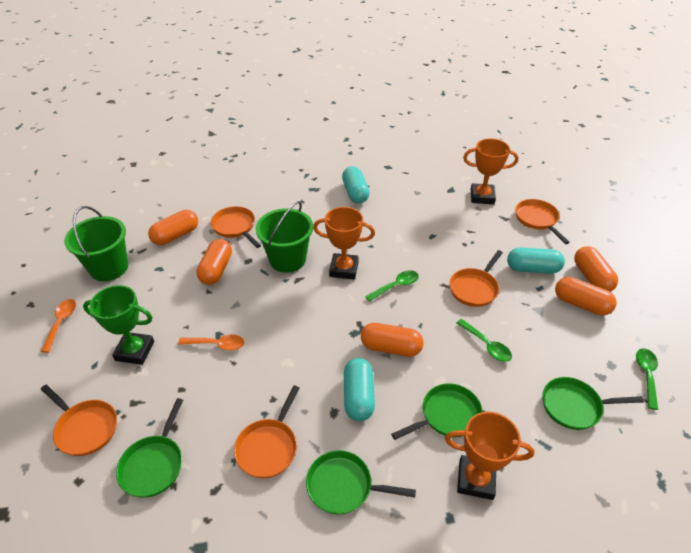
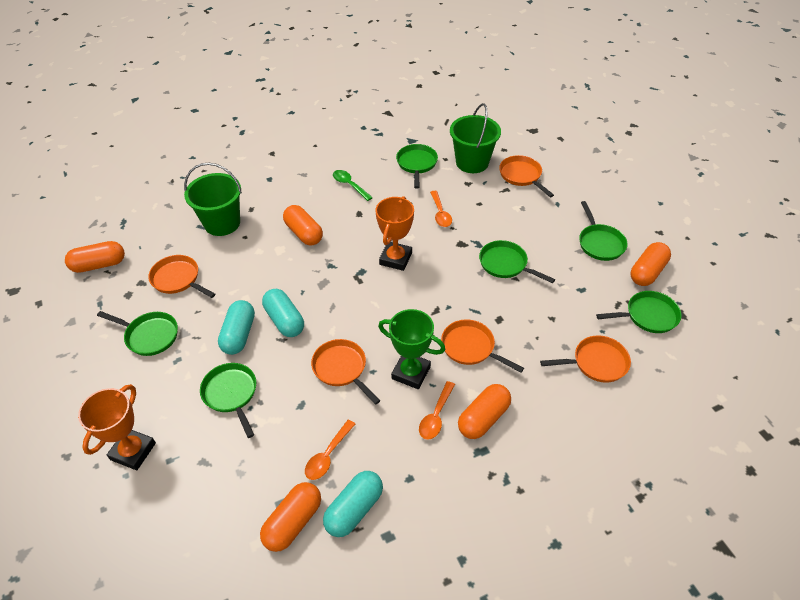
green pan: [116,398,183,498] [306,450,416,515] [391,383,482,440] [542,377,644,430] = 4 -> [97,311,178,356] [200,363,256,438] [396,144,438,189] [479,240,555,283] [579,201,628,261] [596,291,681,333] = 6
green spoon: [365,270,419,302] [457,319,512,362] [636,349,658,410] = 3 -> [333,170,373,201] = 1
orange spoon: [41,299,76,353] [178,334,245,351] = 2 -> [305,420,355,480] [419,381,455,440] [430,191,452,227] = 3
orange trophy: [313,207,375,280] [445,412,534,500] [463,139,518,205] = 3 -> [78,384,156,470] [376,196,414,271] = 2

